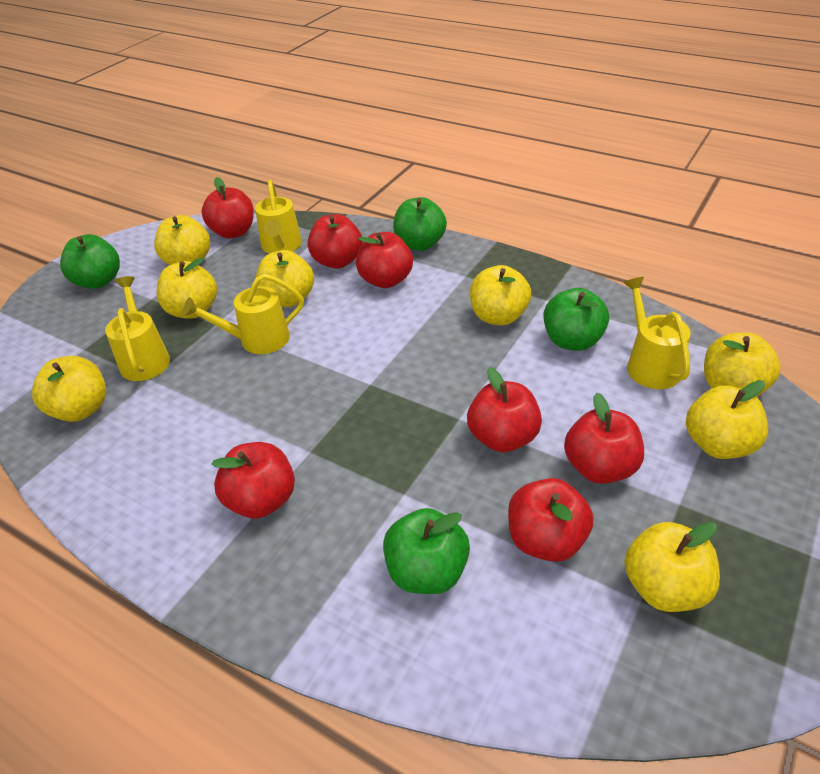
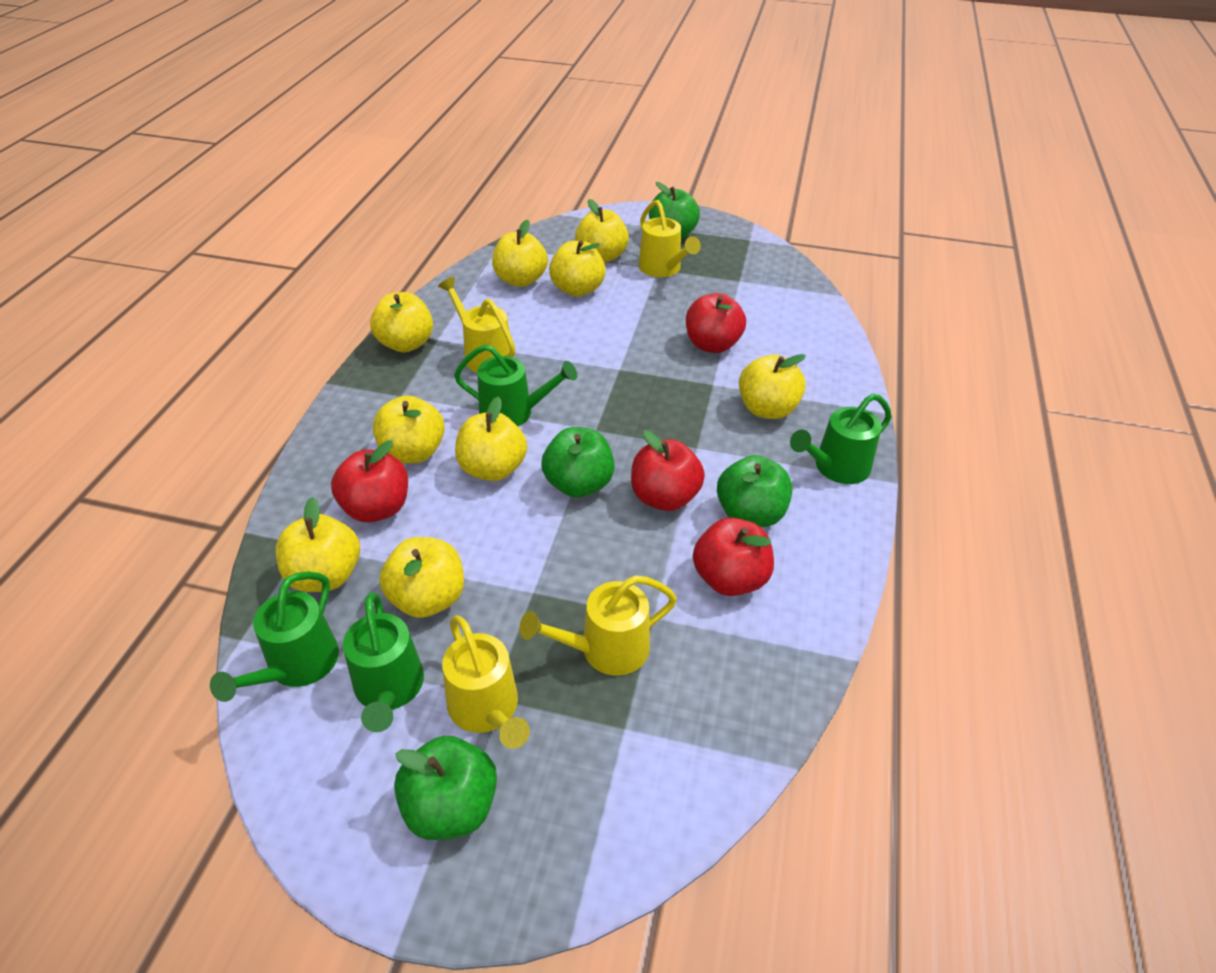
green watering can: none = 0 -> [210,572,339,702] [343,592,424,732] [454,344,577,426] [790,394,892,484] = 4
red apple: [202,177,254,238] [212,442,295,519] [308,214,363,269] [356,232,413,288] [467,367,542,452] [508,478,594,562] [564,393,644,484] = 7 -> [331,440,408,522] [631,430,705,511] [686,293,746,353] [693,517,774,596] = 4
yellow apple: [32,356,106,422] [154,215,210,265] [157,258,217,318] [256,250,314,307] [470,265,531,325] [624,522,720,612] [686,380,768,459] [704,333,781,397] = 8 -> [276,497,360,592] [370,292,433,352] [373,395,445,464] [379,537,464,618] [455,397,527,481] [492,220,548,287] [549,240,606,297] [575,199,629,263] [739,354,806,419] = 9

